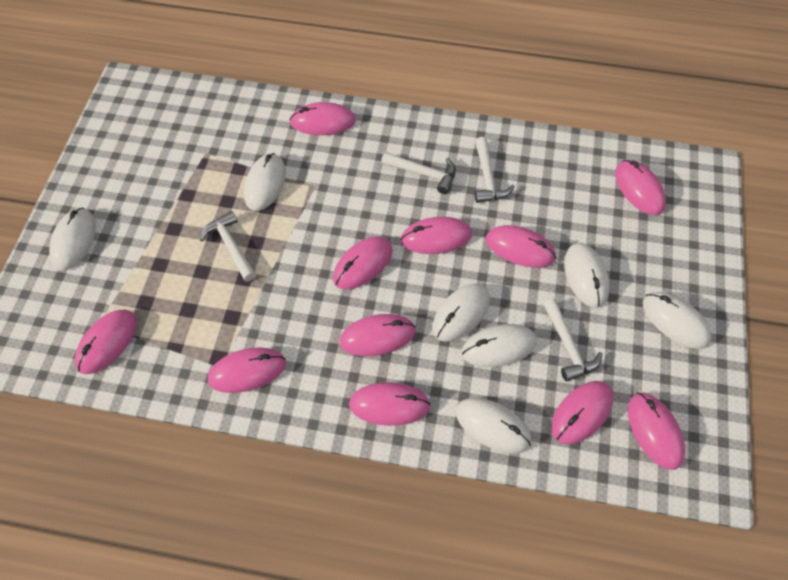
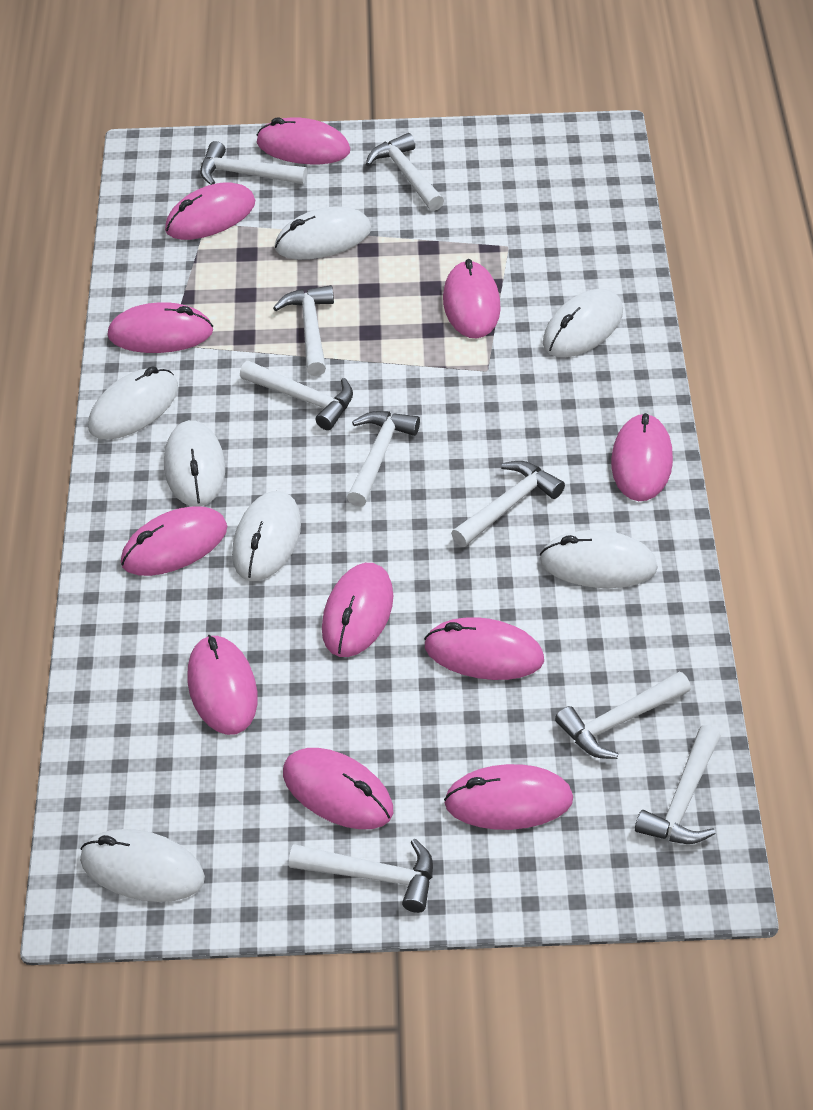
white hammer: [200,211,256,282] [381,152,456,194] [475,137,515,203] [543,299,603,382] = 4 -> [200,141,307,185] [240,361,353,430] [273,285,334,376] [289,839,433,913] [347,411,420,507] [366,133,444,211] [451,461,565,547] [555,672,691,759] [635,725,721,844] = 9

